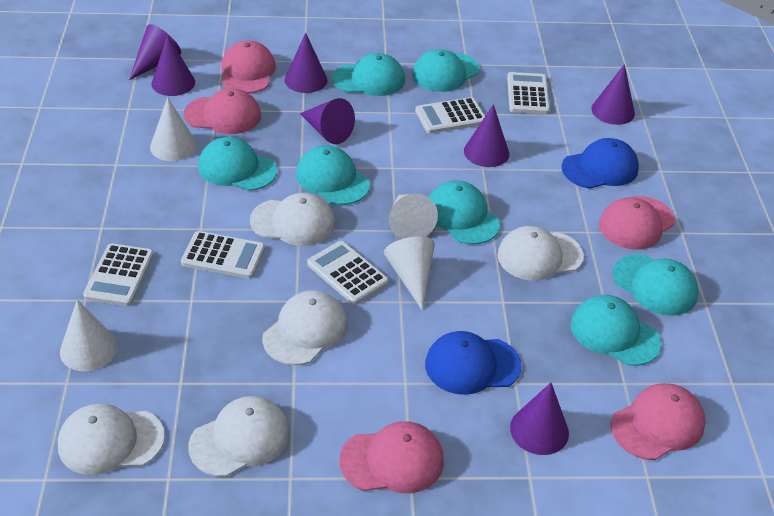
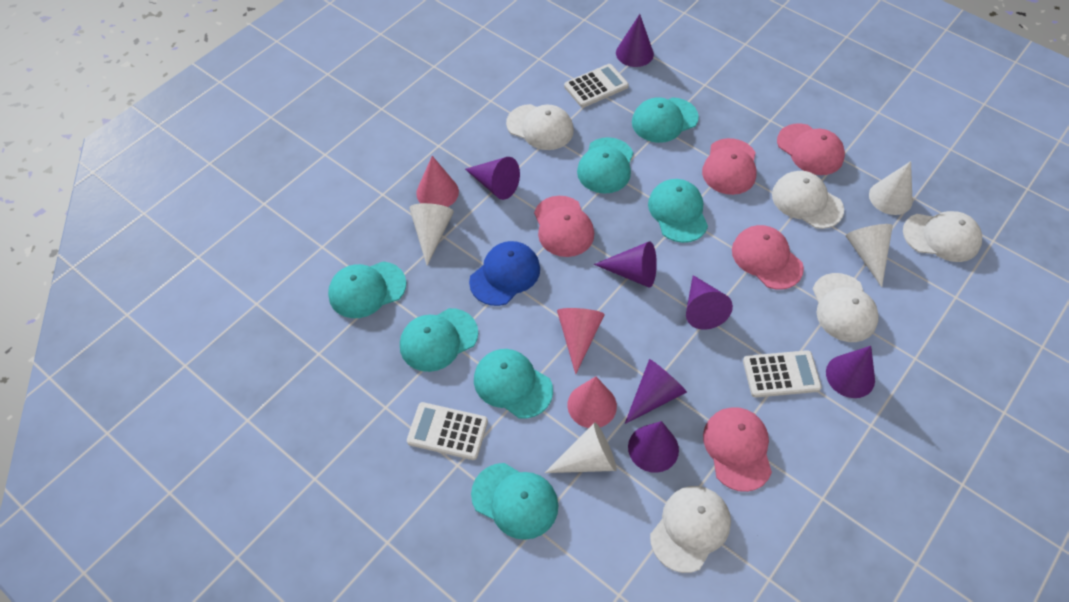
blue cap: [425,331,521,395] [562,138,639,189] = 2 -> [469,241,540,306] = 1
pink cone: none = 0 -> [416,156,459,207] [557,308,605,374] [567,376,617,428] = 3
white calculator: [83,243,154,306] [181,231,265,279] [307,241,389,305] [415,97,485,133] [507,72,550,114] = 5 -> [407,402,488,460] [564,64,629,108] [743,350,822,398] = 3

